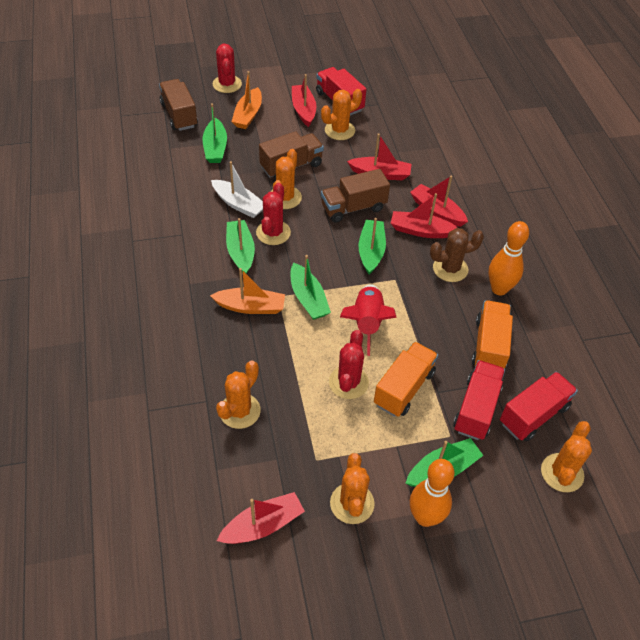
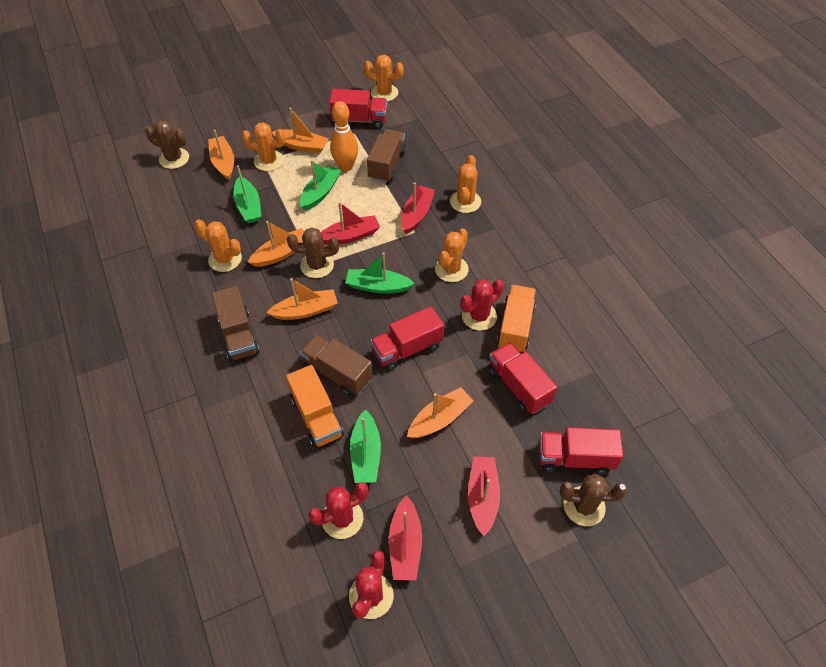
brown cactus: [430,228,484,282] = 1 -> [145,120,189,169] [287,227,339,278] [560,473,628,526] = 3
green boat: [203,103,227,163] [226,218,255,274] [291,255,331,320] [359,218,386,274] [406,438,484,487] = 5 -> [233,165,262,223] [300,160,341,211] [345,252,415,294] [350,410,381,483] = 4
orange boat: [210,268,285,314] [232,71,262,129] = 2 -> [208,130,234,180] [248,221,305,267] [267,278,338,320] [272,108,329,153] [407,387,474,438] = 5
orange bowling pin: [410,459,455,527] [488,221,529,295] = 2 -> [330,101,358,172] = 1
red boat: [217,492,305,544] [292,74,316,127] [347,133,412,180] [391,193,458,238] [410,176,468,227] = 5 -> [320,202,380,245] [389,495,422,580] [401,182,435,234] [468,456,500,536] = 4
red rocket: [340,284,397,356] = 1 -> none = 0
red truck: [316,67,366,116] [453,360,505,440] [500,372,578,441] = 3 -> [329,89,387,129] [370,306,444,371] [488,342,557,414] [539,427,623,475] = 4
white boat: [211,161,263,218] = 1 -> none = 0

